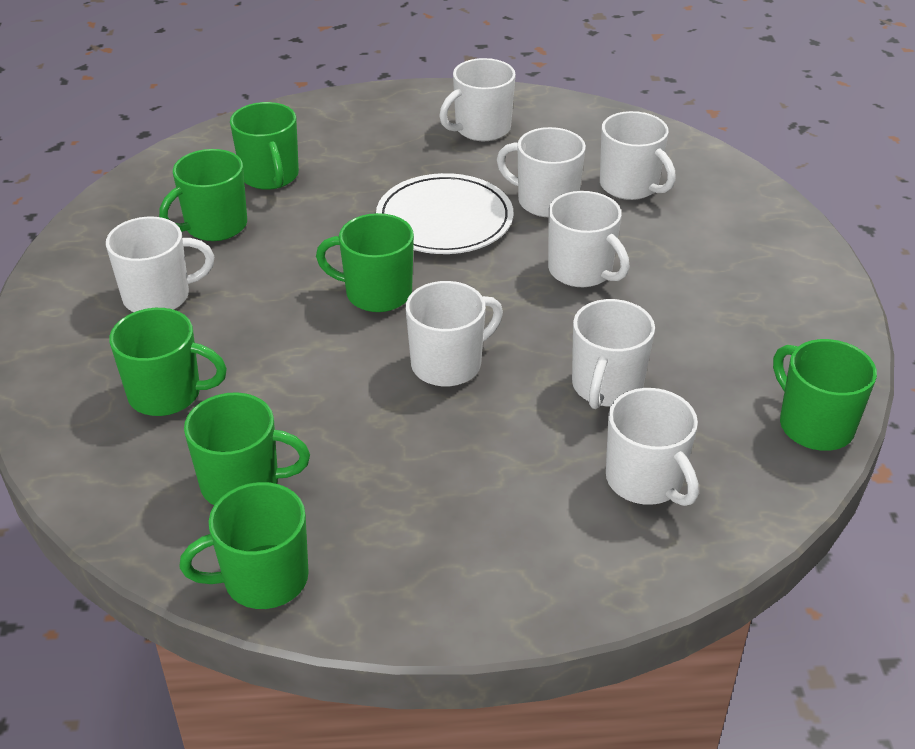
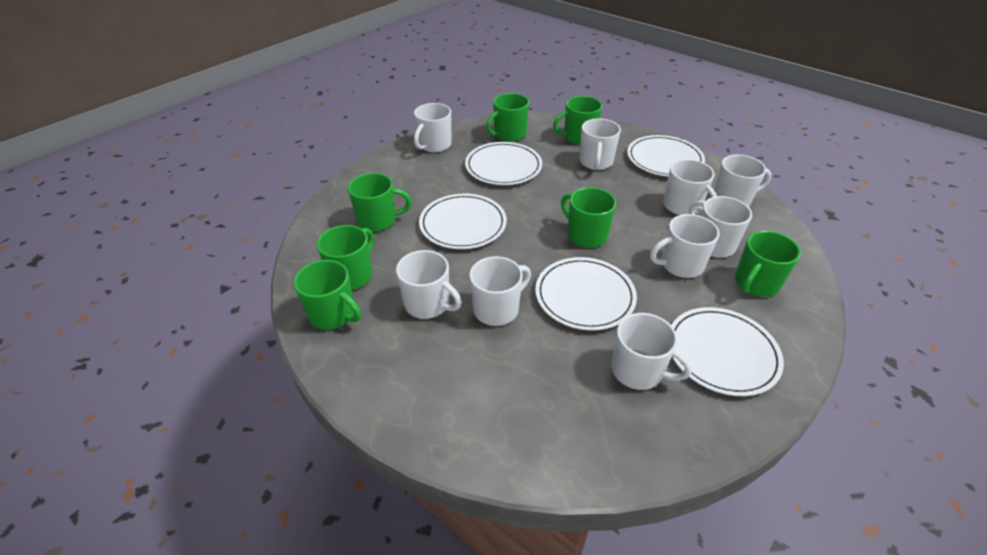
white mug: [106,216,214,312] [406,281,503,387] [439,58,516,141] [497,127,586,217] [548,191,630,287] [572,299,655,409] [600,111,676,200] [606,388,699,506] = 8 -> [396,250,462,319] [414,103,451,152] [469,256,531,326] [579,118,621,170] [611,313,692,390] [650,214,720,278] [663,159,717,215] [689,196,752,258] [714,154,771,207] = 9
white plate: [376,173,513,254] = 1 -> [419,194,507,249] [465,142,542,185] [535,257,637,331] [627,135,705,177] [671,307,784,396] = 5

